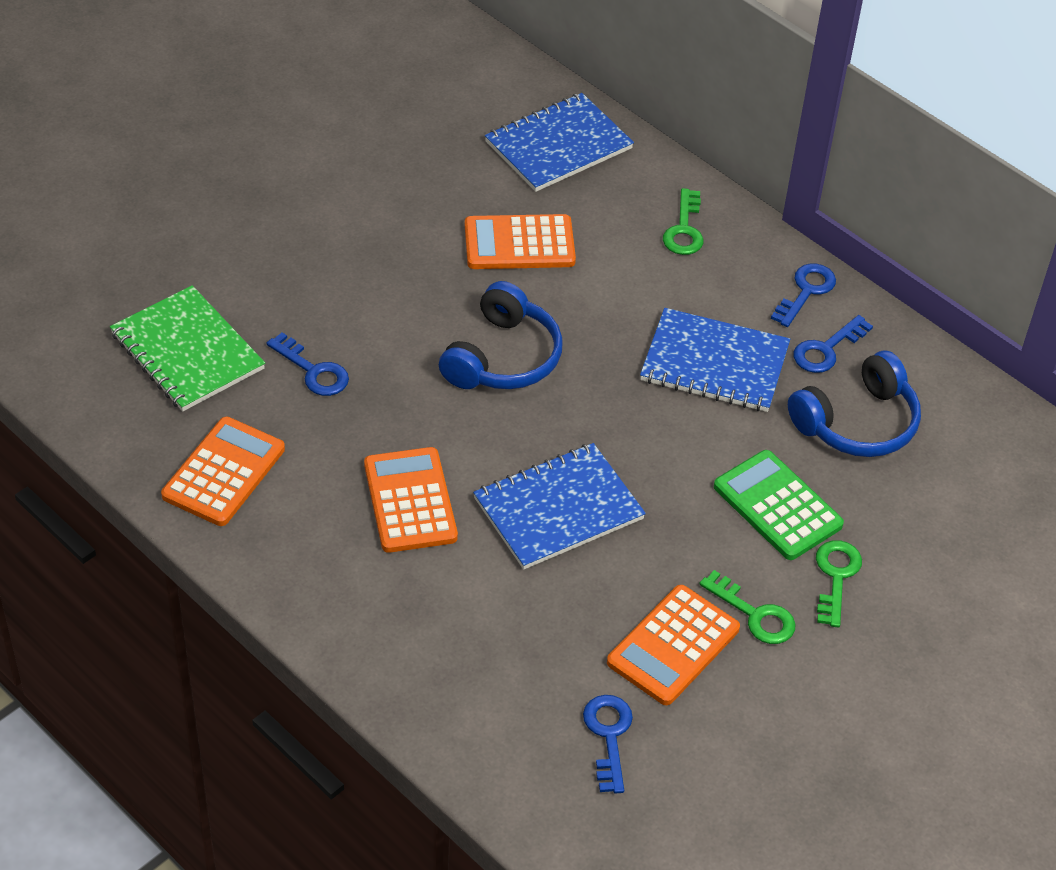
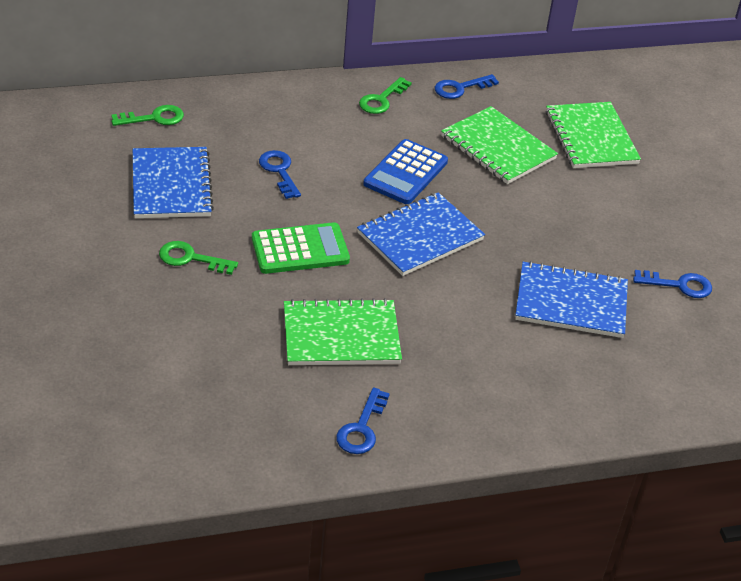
blue calculator: none = 0 -> [363,139,448,204] = 1
blue headphones: [439,281,563,389] [788,351,921,457] = 2 -> none = 0
green notebook: [110,285,265,411] = 1 -> [284,298,402,365] [441,106,558,184] [546,102,641,168] = 3
orange calculator: [161,417,285,526] [364,447,458,553] [465,214,576,269] [607,585,740,705] = 4 -> none = 0

